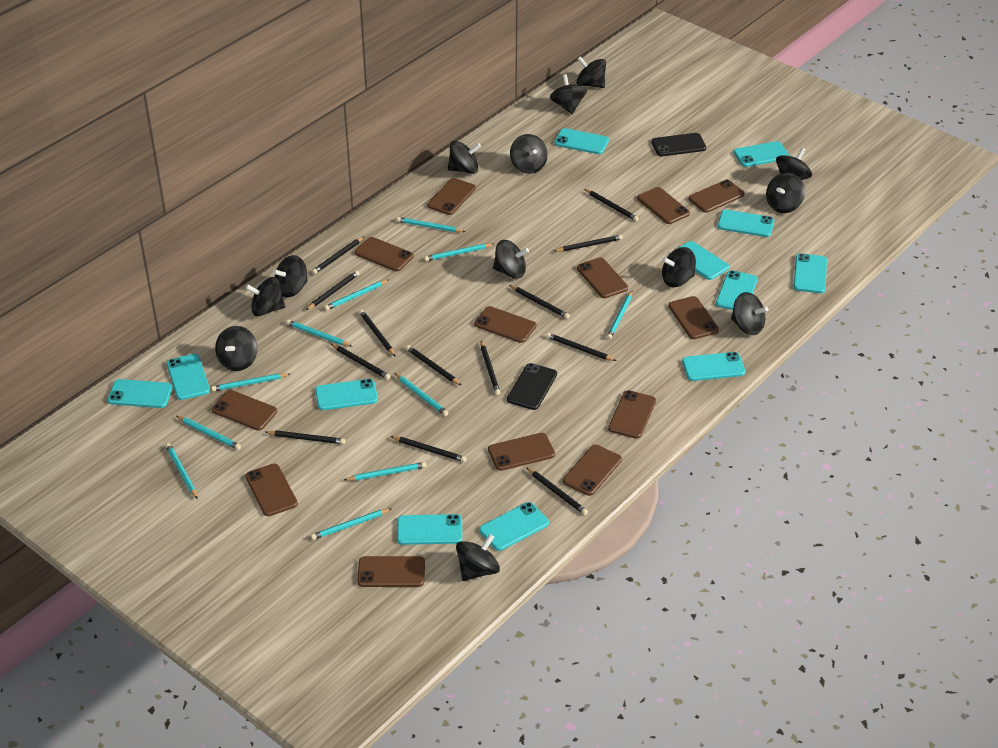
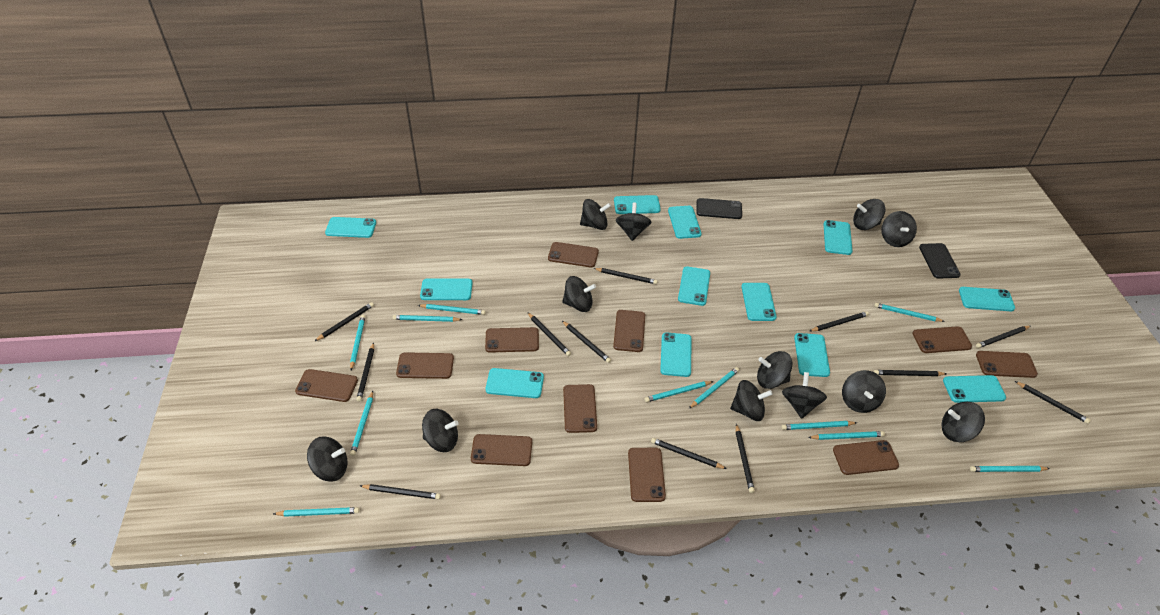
black pencil: [265,430,345,444] [306,271,360,310] [312,237,364,274] [331,344,391,380] [359,310,396,357] [390,436,466,462] [406,345,462,386] [481,341,500,395] [509,285,570,319] [526,467,588,515] [546,333,616,361] [554,235,623,252] [584,189,639,221] = 13 -> [315,302,374,341] [356,342,374,402] [360,484,441,500] [527,312,571,356] [562,321,611,363] [593,268,658,284] [651,438,727,469] [736,424,755,493] [810,311,869,331] [874,370,946,376] [976,326,1030,348] [1015,381,1091,424] = 12
black spinning top: [215,326,258,371] [245,277,285,316] [273,255,308,297] [448,141,481,174] [456,534,500,581] [493,240,529,279] [510,134,548,174] [550,75,587,114] [577,56,606,88] [662,247,696,287] [731,292,768,335] [766,173,805,213] [776,148,812,180] = 13 -> [307,436,348,482] [422,409,459,452] [562,276,596,312] [580,199,611,230] [616,203,651,241] [730,380,773,421] [757,351,792,389] [782,372,827,419] [842,370,886,413] [853,199,885,230] [881,211,917,247] [942,402,985,442] = 12
brown phone: [212,390,277,430] [245,464,298,516] [355,237,414,271] [357,556,425,587] [427,178,476,215] [474,306,536,343] [488,433,555,471] [563,445,622,496] [577,257,628,298] [608,390,656,439] [637,187,690,224] [668,296,719,339] [689,180,745,213] = 13 -> [295,369,358,402] [396,352,454,379] [471,434,532,466] [485,327,539,353] [548,242,599,267] [563,384,597,433] [613,310,645,352] [628,448,666,502] [833,440,899,475] [912,326,972,353] [976,351,1038,378] = 11

